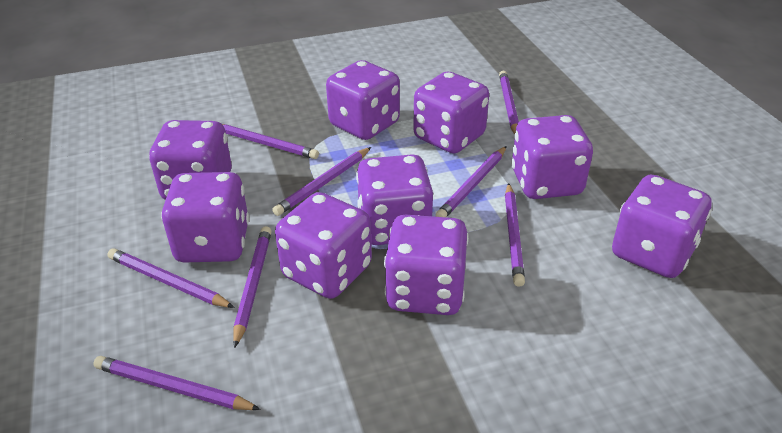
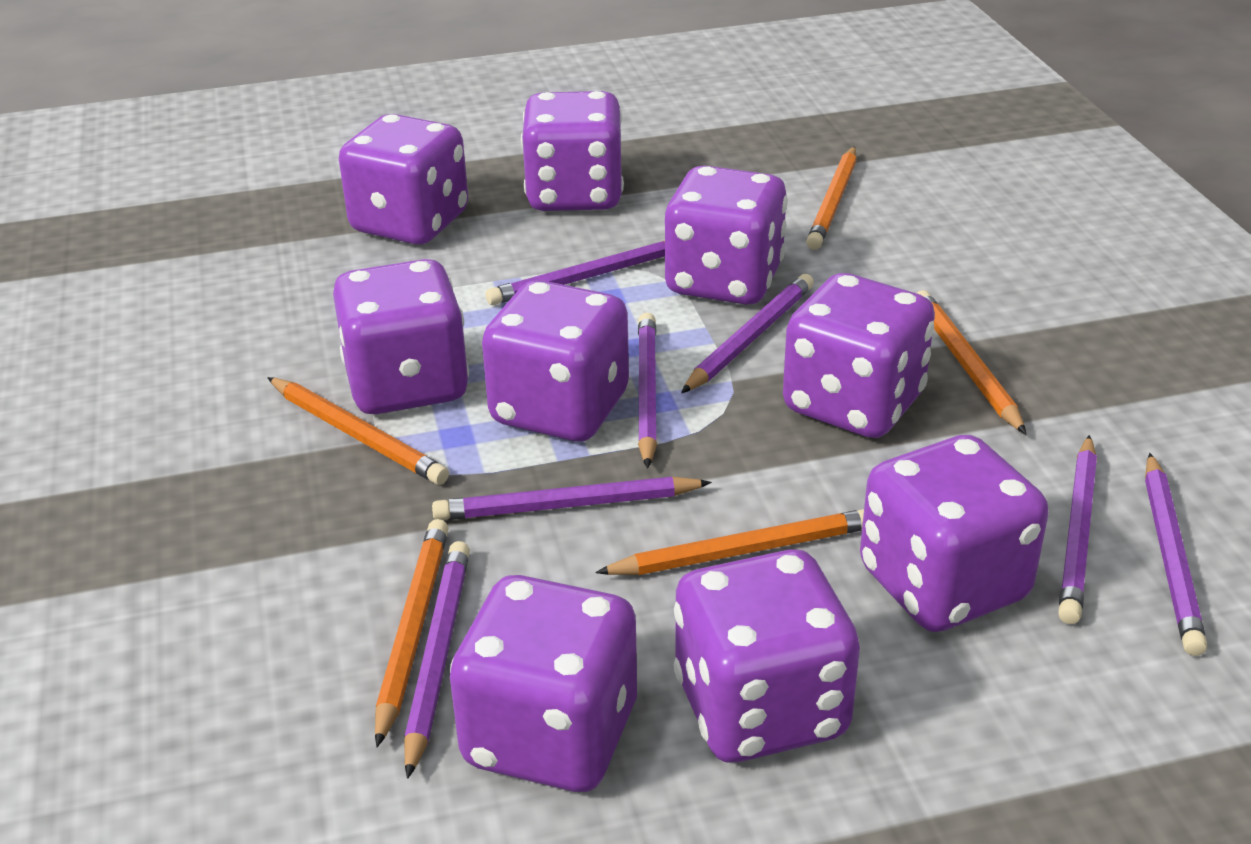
orange pencil: none = 0 -> [267,377,449,485] [375,519,449,747] [595,509,864,575] [806,146,856,250] [917,290,1026,434] = 5
purple pencil: [93,356,261,410] [107,248,235,308] [222,124,319,159] [233,226,272,348] [272,147,371,216] [436,146,507,217] [499,71,519,134] [505,183,525,287] = 8 -> [404,541,470,779] [432,477,712,520] [486,241,665,305] [638,312,657,469] [681,274,814,393] [1058,435,1097,624] [1145,453,1207,656] = 7

